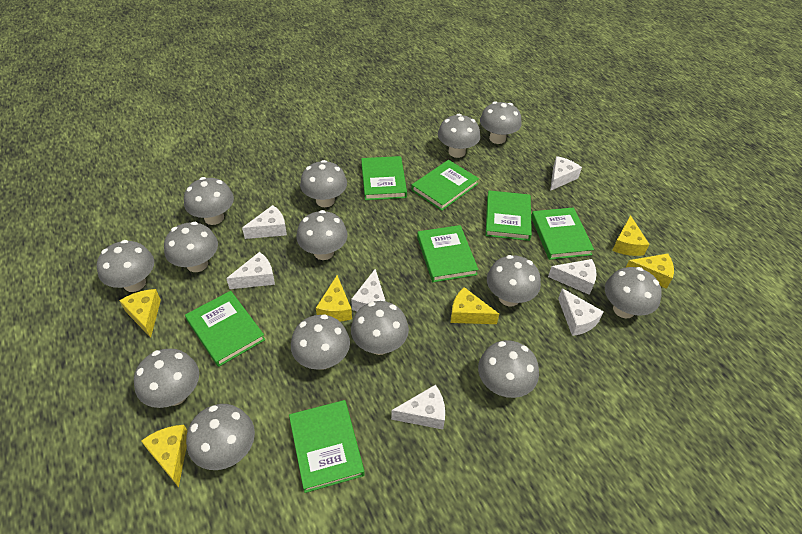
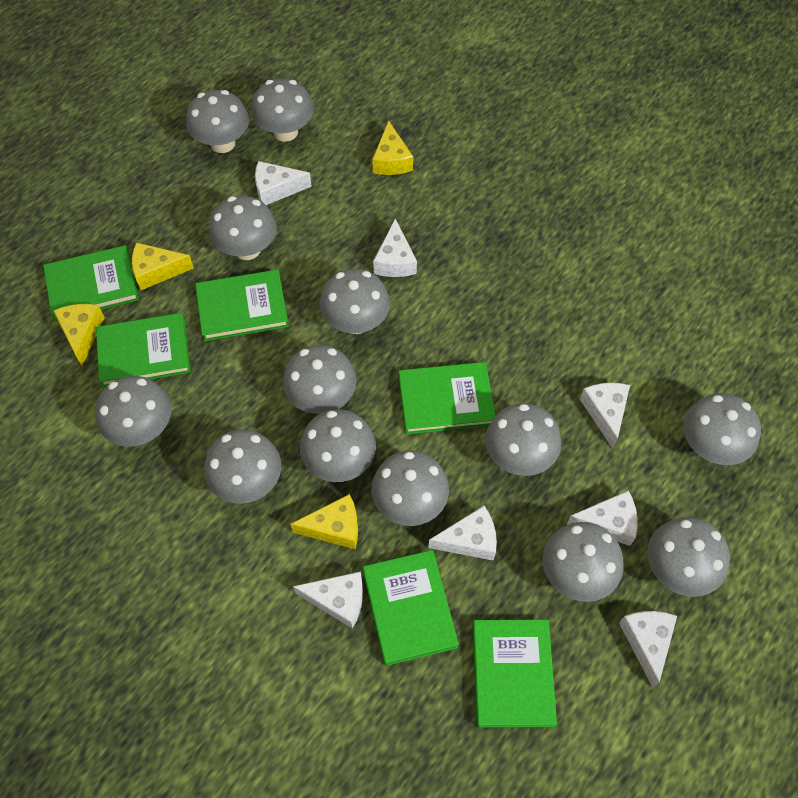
green book: [185,291,265,367] [289,400,365,493] [361,156,407,200] [411,160,479,211] [417,225,478,282] [486,190,532,241] [531,207,594,260] = 7 -> [43,245,139,321] [96,313,190,388] [195,270,289,341] [363,550,459,666] [399,362,496,434] [473,620,557,728] = 6
grey mushroom: [97,240,154,292] [134,348,199,408] [164,222,218,272] [184,177,234,225] [186,404,255,470] [291,315,350,370] [297,210,348,260] [300,160,347,207] [351,301,409,355] [438,114,480,158] [478,340,539,398] [480,101,522,144] [487,255,541,307] [605,267,662,318] = 14 -> [95,376,171,447] [186,90,249,153] [204,429,281,504] [209,196,276,260] [251,79,314,142] [283,345,357,414] [300,409,376,482] [320,269,390,334] [371,451,449,526] [485,403,561,476] [543,522,624,602] [647,517,730,597] [683,393,761,465] = 13
yellow cheese: [119,289,161,338] [141,425,187,487] [316,275,352,321] [451,287,499,324] [612,215,650,256] [625,254,674,289] = 6 -> [53,304,105,366] [132,242,194,290] [290,494,358,549] [372,121,413,175] = 4

